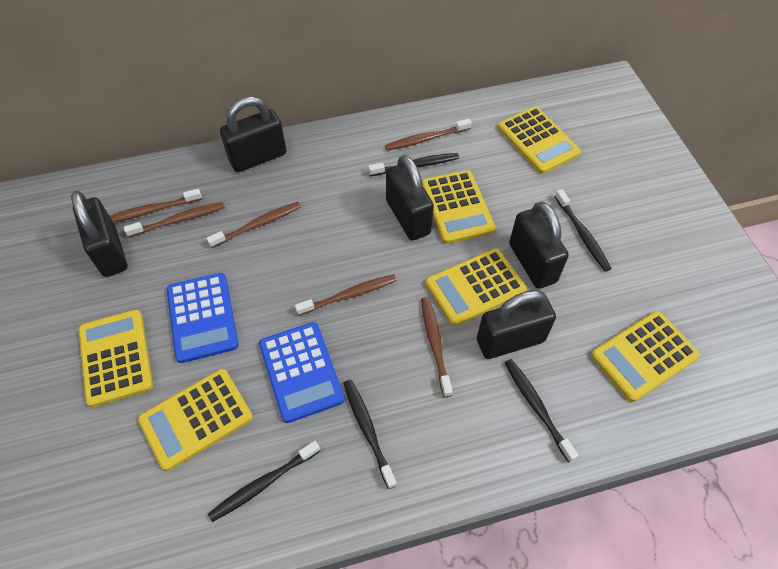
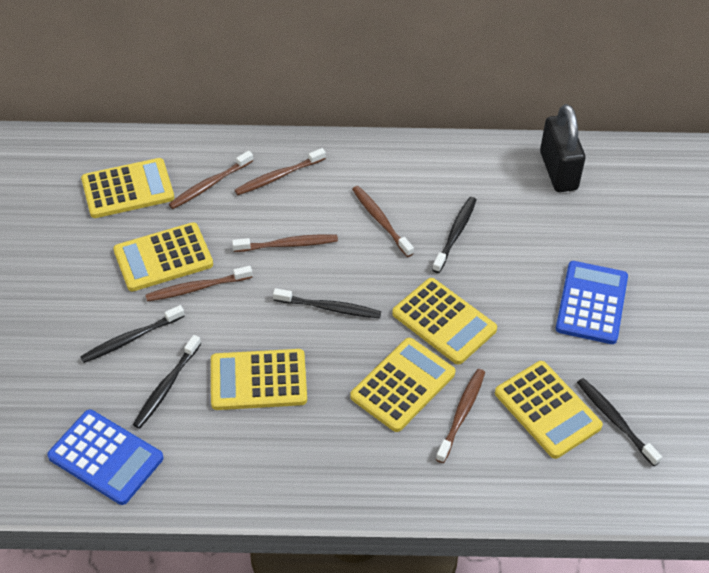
black padlock: [71,191,128,277] [220,96,287,172] [386,155,434,241] [477,290,556,359] [509,202,569,289] = 5 -> [540,104,585,192] = 1

